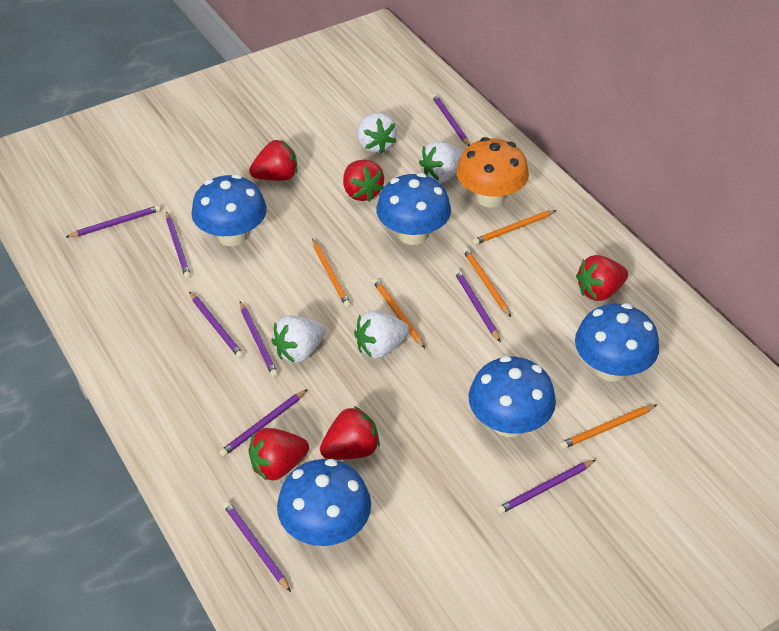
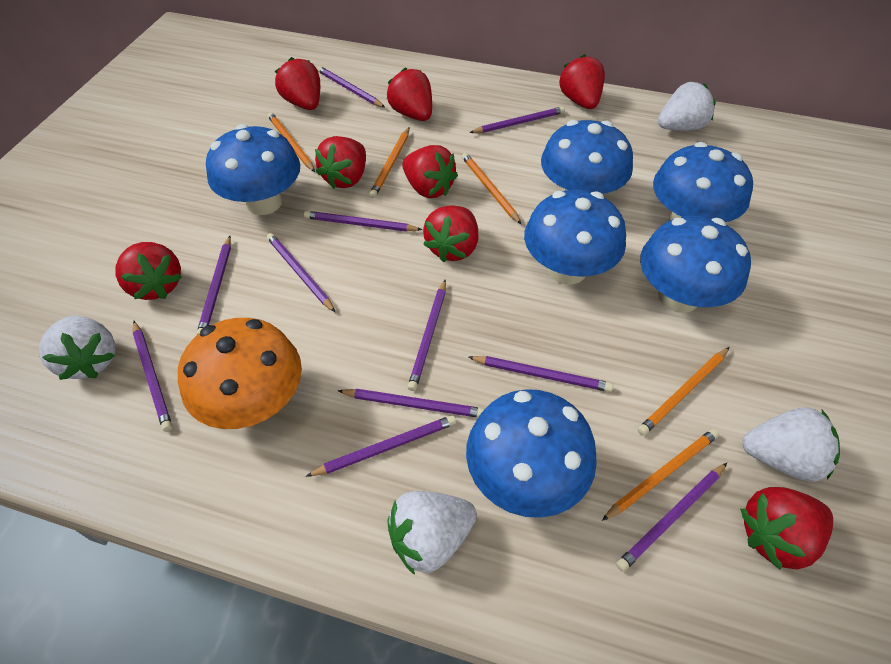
blue mushroom: [191,174,267,246] [277,459,371,546] [376,173,451,245] [468,356,556,437] [575,303,659,381] = 5 -> [206,124,300,215] [466,389,597,518] [524,190,626,285] [541,120,633,194] [640,216,751,313] [653,142,753,222] = 6
purple pencil: [66,205,161,238] [166,211,191,278] [189,292,244,358] [219,389,308,457] [223,501,291,592] [240,301,278,377] [432,94,470,146] [454,269,501,342] [497,460,596,514] = 9 -> [133,321,172,432] [197,236,231,335] [267,233,336,313] [304,211,422,232] [306,415,456,477] [317,66,385,108] [338,389,485,418] [408,279,446,391] [469,106,565,133] [469,356,613,392] [616,463,727,572] = 11
red strawberry: [248,428,309,480] [249,140,297,181] [320,406,380,460] [343,160,384,202] [576,255,628,301] = 5 -> [115,242,182,300] [275,57,320,110] [315,136,366,189] [387,67,432,121] [402,145,458,198] [423,206,478,262] [559,54,605,109] [740,487,833,570] = 8

